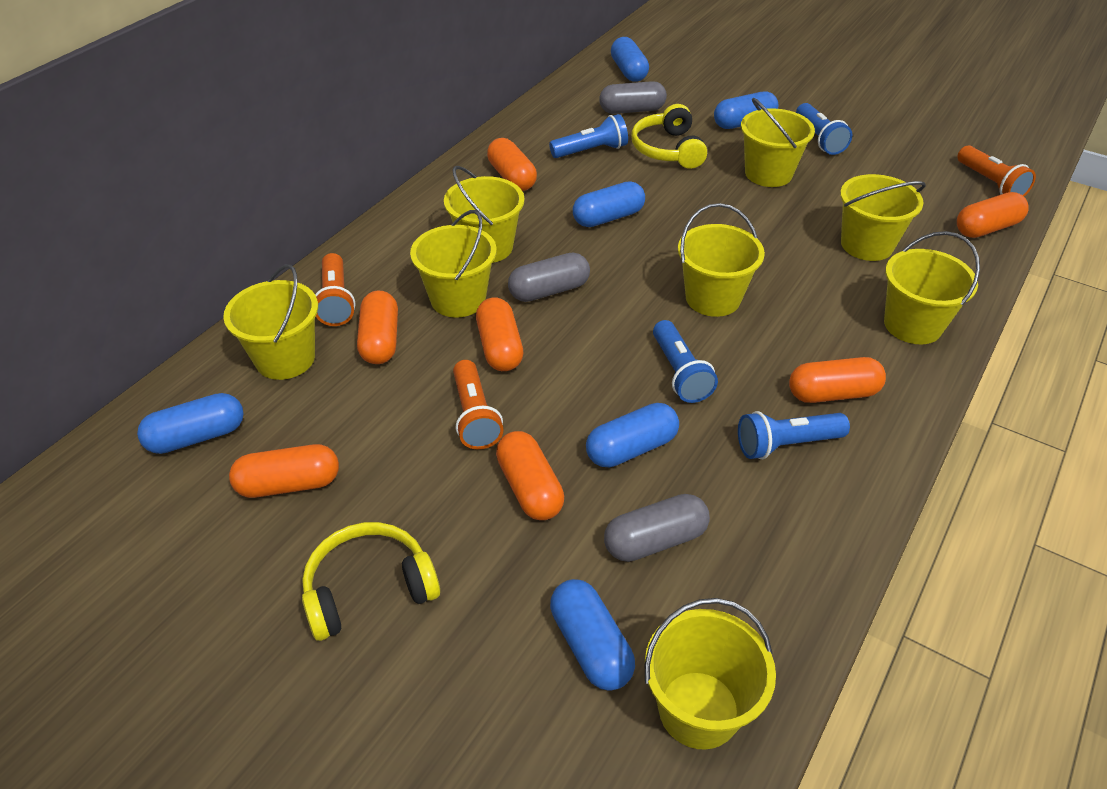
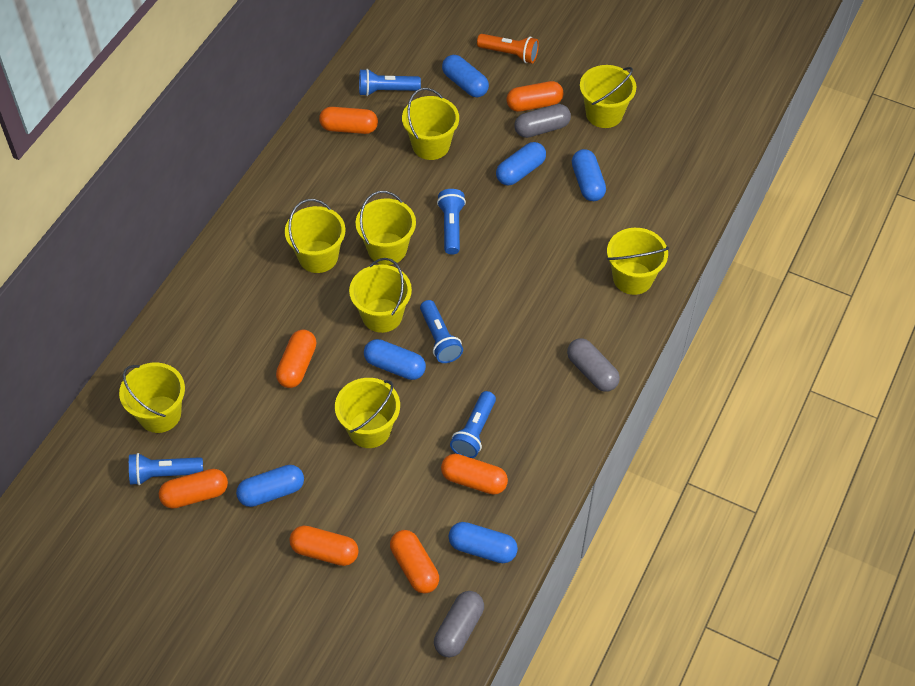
blue flashlight: [549,114,628,158] [653,320,718,403] [738,411,850,459] [796,103,852,155] = 4 -> [129,453,203,485] [359,69,421,96] [420,300,463,363] [437,189,466,255] [450,391,496,458] = 5
orange flashlight: [315,253,355,326] [453,360,503,449] [957,145,1036,196] = 3 -> [477,34,539,64] = 1
yellow headphones: [302,522,440,641] [631,104,707,169] = 2 -> none = 0

